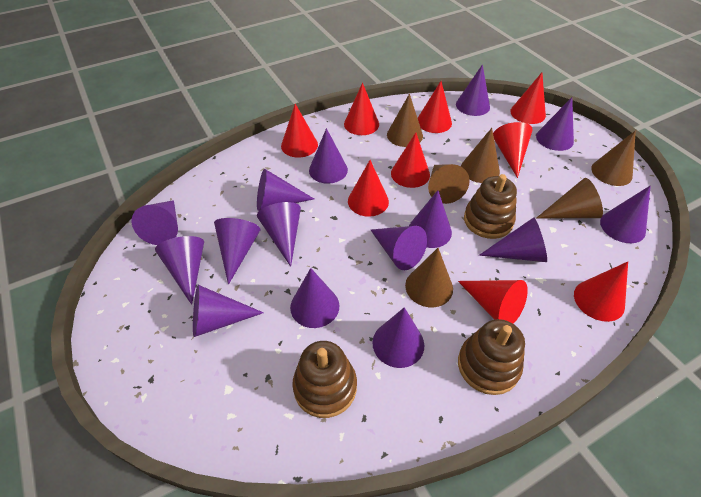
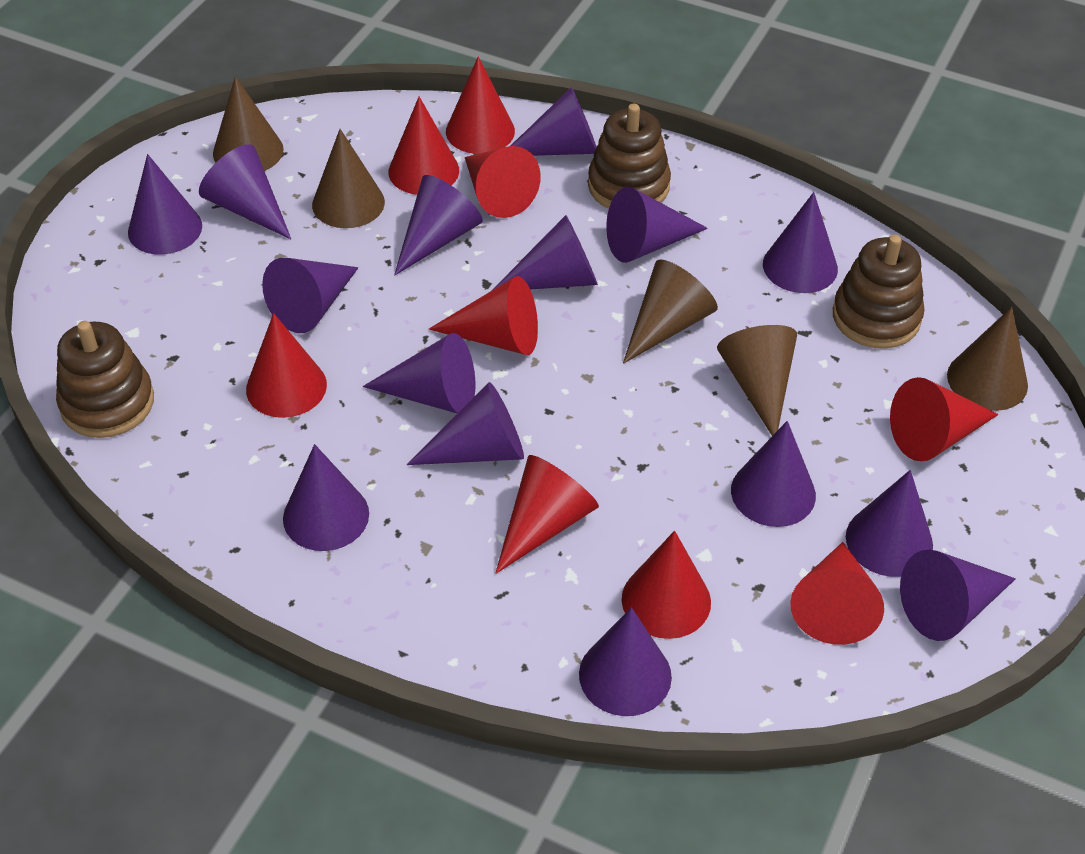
brown cone: [387,94,423,147] [405,248,453,307] [428,164,470,204] [461,128,500,183] [536,178,603,218] [591,130,636,186] = 6 -> [213,77,284,171] [312,129,385,228] [623,259,718,364] [717,325,797,436] [947,307,1028,411] = 5

